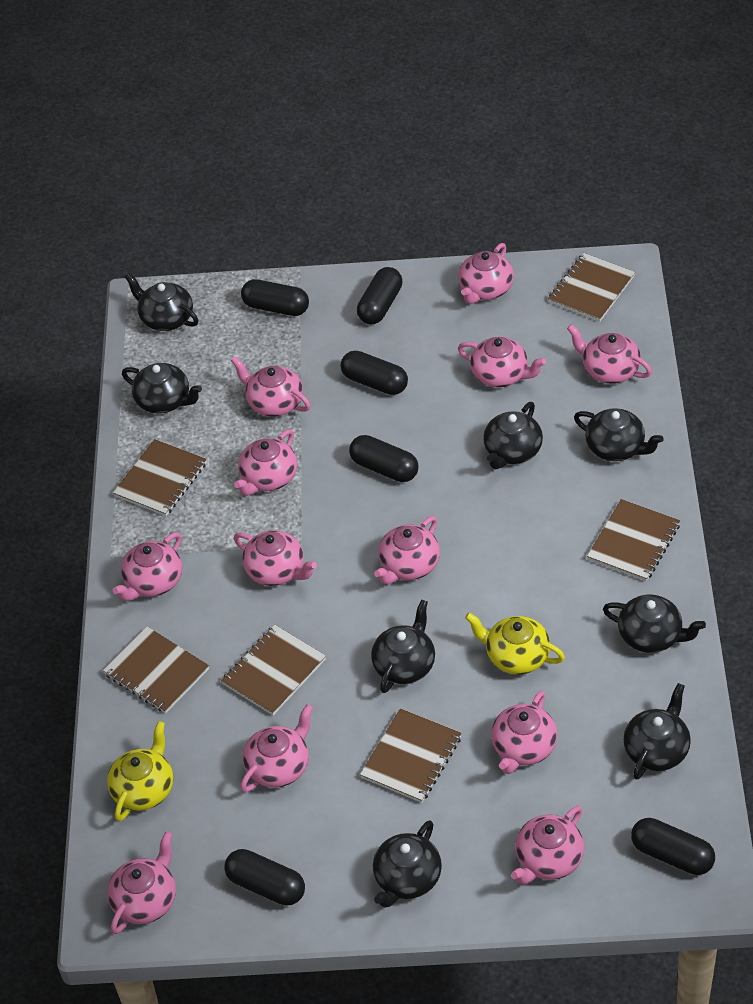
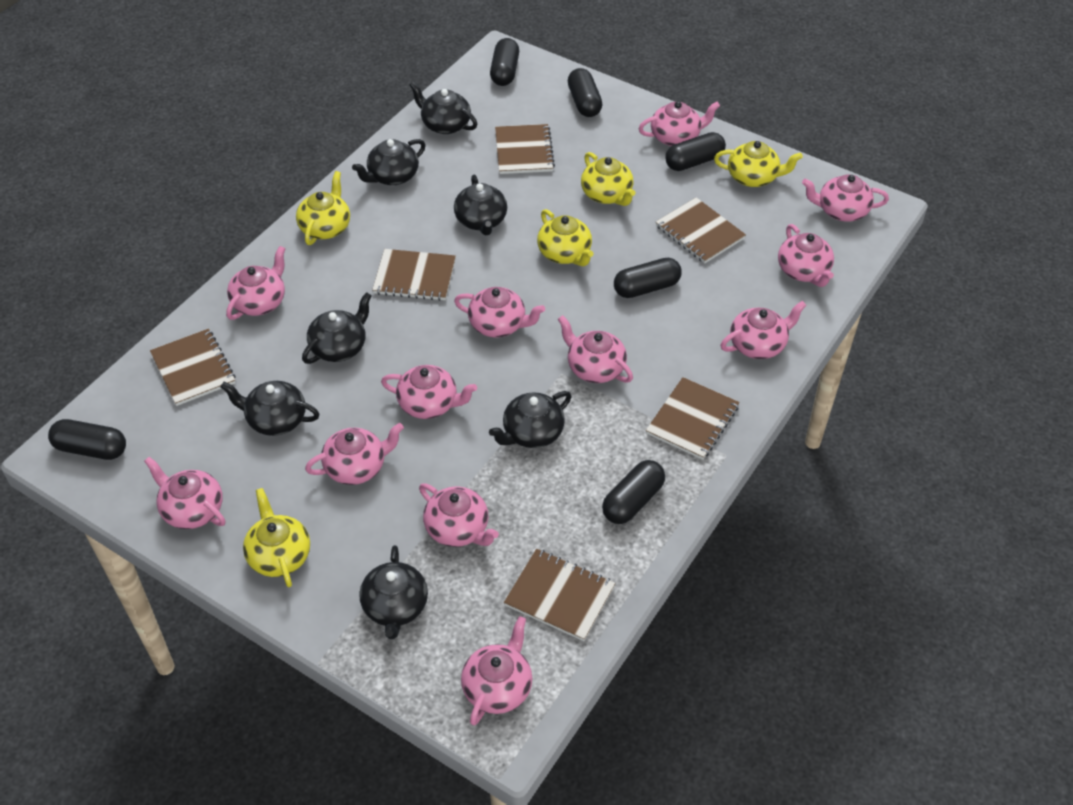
black teapot: [122,363,202,414] [125,273,199,331] [371,600,435,693] [373,820,442,908] [483,402,543,469] [574,408,664,461] [603,595,706,653] [623,683,691,780] = 8 -> [221,381,319,436] [302,292,372,364] [352,139,426,185] [359,545,428,639] [409,81,477,134] [454,174,507,235] [489,391,571,448] = 7
yellow teapot: [107,721,173,822] [465,613,565,675] = 2 -> [243,488,310,587] [296,171,350,245] [537,209,593,266] [581,152,636,206] [714,141,803,187] = 5

